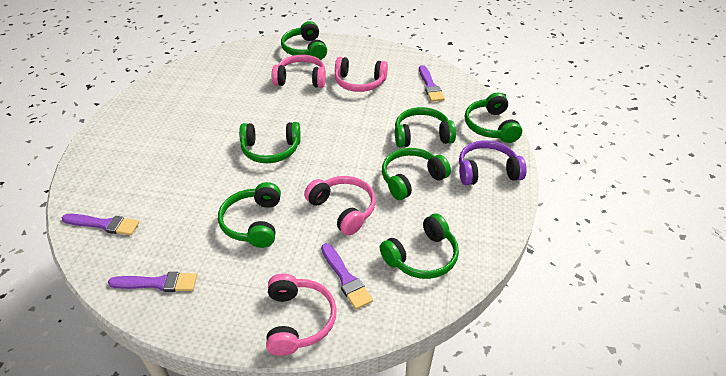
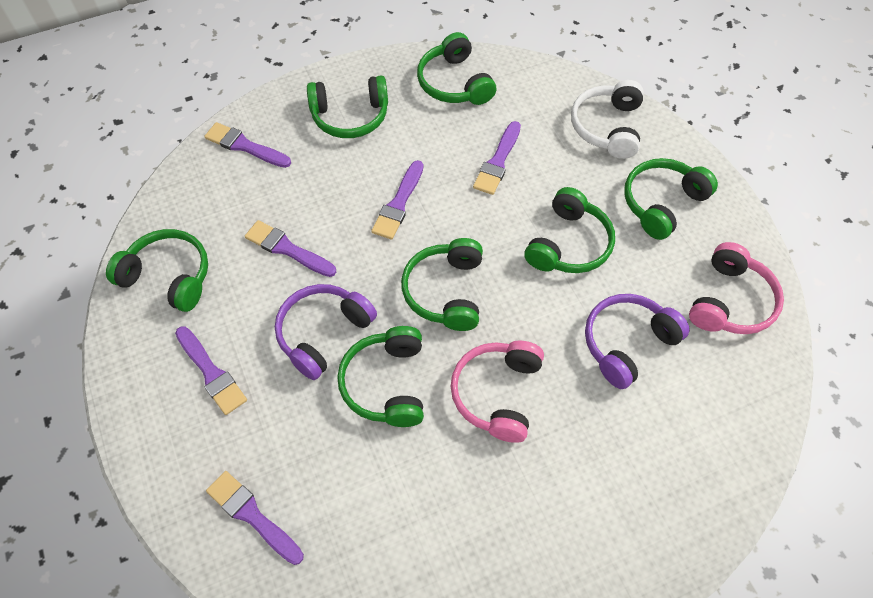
pink headphones: [266,273,337,356] [272,55,326,88] [304,176,376,235] [335,57,388,92] = 4 -> [451,341,544,443] [689,242,784,334] = 2
purple brush: [62,214,139,235] [108,272,197,292] [321,243,373,310] [419,65,445,102] = 4 -> [175,326,247,415] [204,122,291,168] [206,471,304,565] [245,220,336,277] [371,160,423,239] [473,121,521,195] = 6
purple headphones: [459,140,527,185] = 1 -> [275,284,377,380] [585,294,690,389] = 2
white headphones: none = 0 -> [571,80,644,159] = 1

